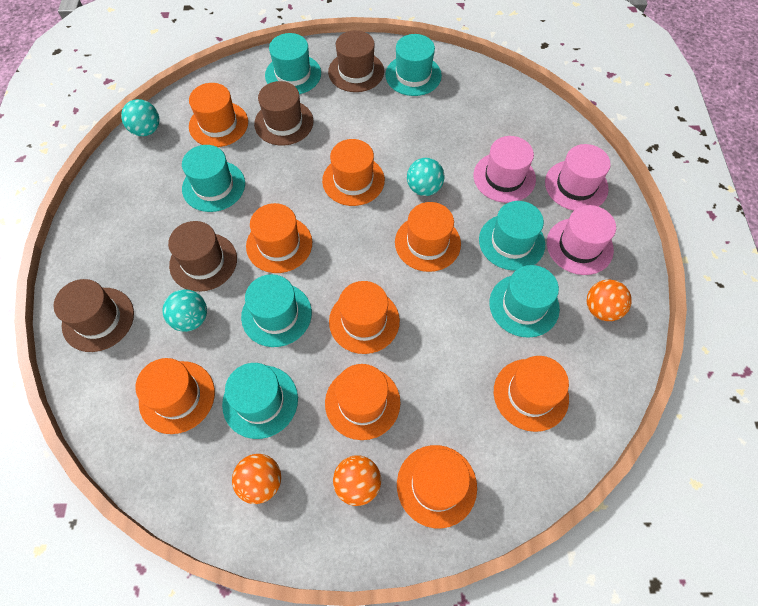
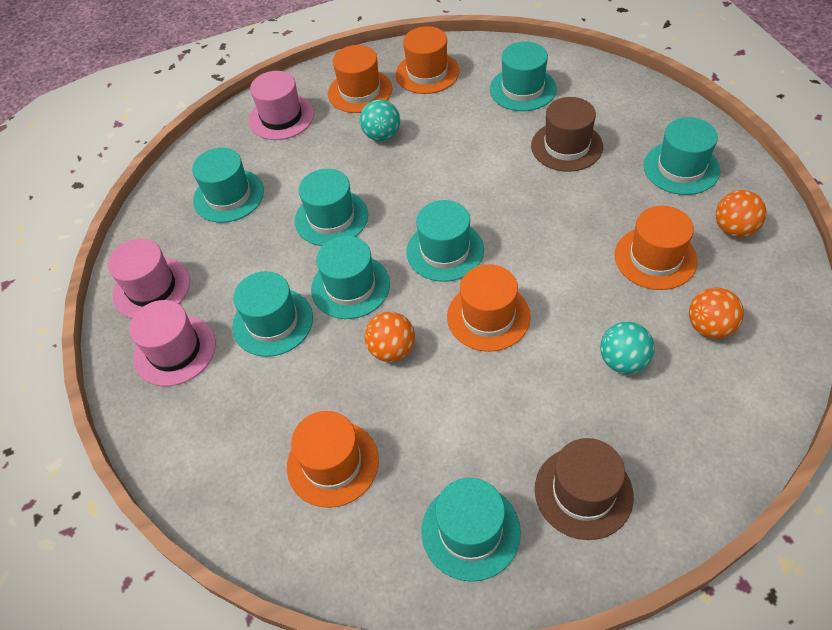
brown hat: [53,279,134,352] [168,221,237,292] [254,81,314,146] [328,30,384,92] = 4 -> [531,97,603,172] [535,438,634,540] = 2
orange hat: [135,358,215,434] [189,83,248,147] [246,203,312,273] [322,139,385,206] [325,364,400,440] [329,281,400,354] [395,202,461,272] [397,445,477,528] [494,356,569,432] = 9 -> [287,411,379,508] [328,45,392,113] [396,26,460,94] [447,264,531,352] [615,206,698,290] = 5
turquoise ball: [121,99,159,136] [162,289,207,332] [407,158,445,196] = 3 -> [360,99,400,141] [600,322,655,374] = 2
turquoise hat: [182,145,245,212] [222,363,298,439] [241,274,312,347] [265,33,321,94] [385,34,442,96] [479,201,545,271] [489,265,560,338] = 7 -> [192,148,264,223] [232,271,313,357] [295,169,368,246] [311,236,390,319] [406,200,484,282] [421,478,521,582] [490,41,557,111] [644,117,720,195] = 8

